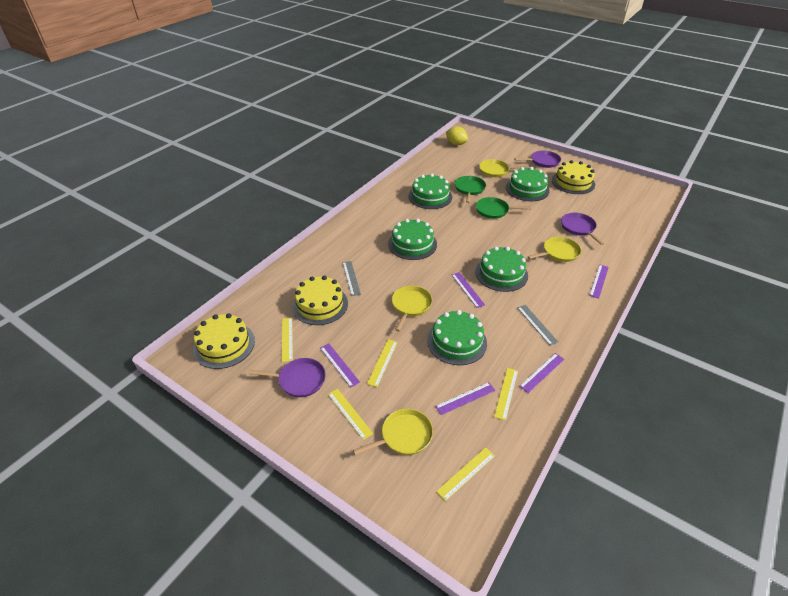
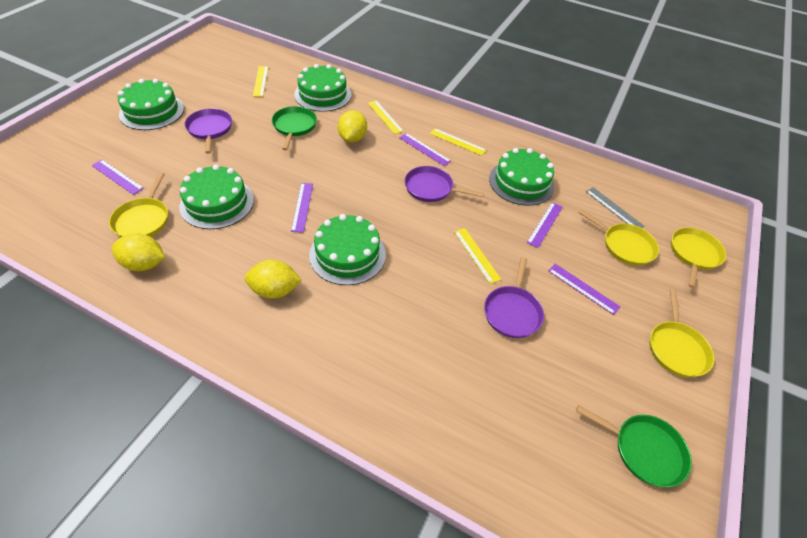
grey ruler: [342,261,361,296] [517,305,559,346] = 2 -> [586,187,644,228] = 1
yellow cake: [193,313,255,369] [292,276,348,325] [552,160,595,194] = 3 -> none = 0
yellow lemon: [446,126,468,145] = 1 -> [111,233,165,271] [244,260,302,299] [338,110,367,143] = 3
yellow ruler: [282,318,293,362] [328,389,373,440] [367,339,398,387] [436,447,495,501] [494,368,518,421] = 5 -> [253,66,268,97] [368,100,404,134] [430,128,486,156] [454,228,501,284] = 4

